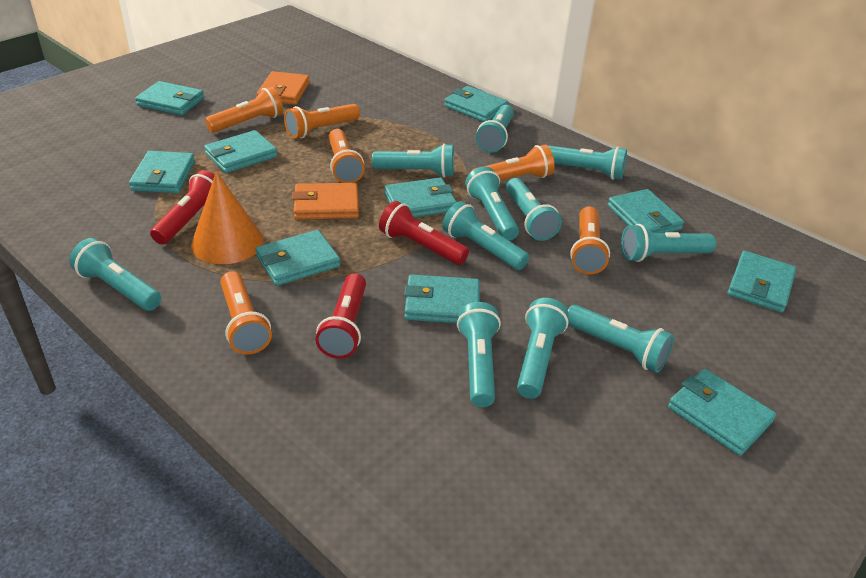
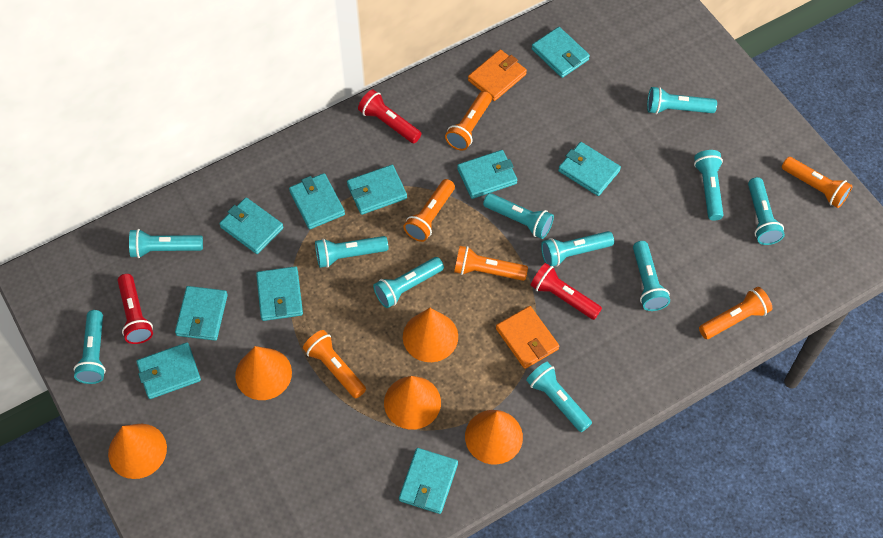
orange cone: [191,171,263,264] = 1 -> [108,424,167,479] [235,346,292,400] [384,376,441,430] [403,308,458,362] [465,410,523,465] = 5

